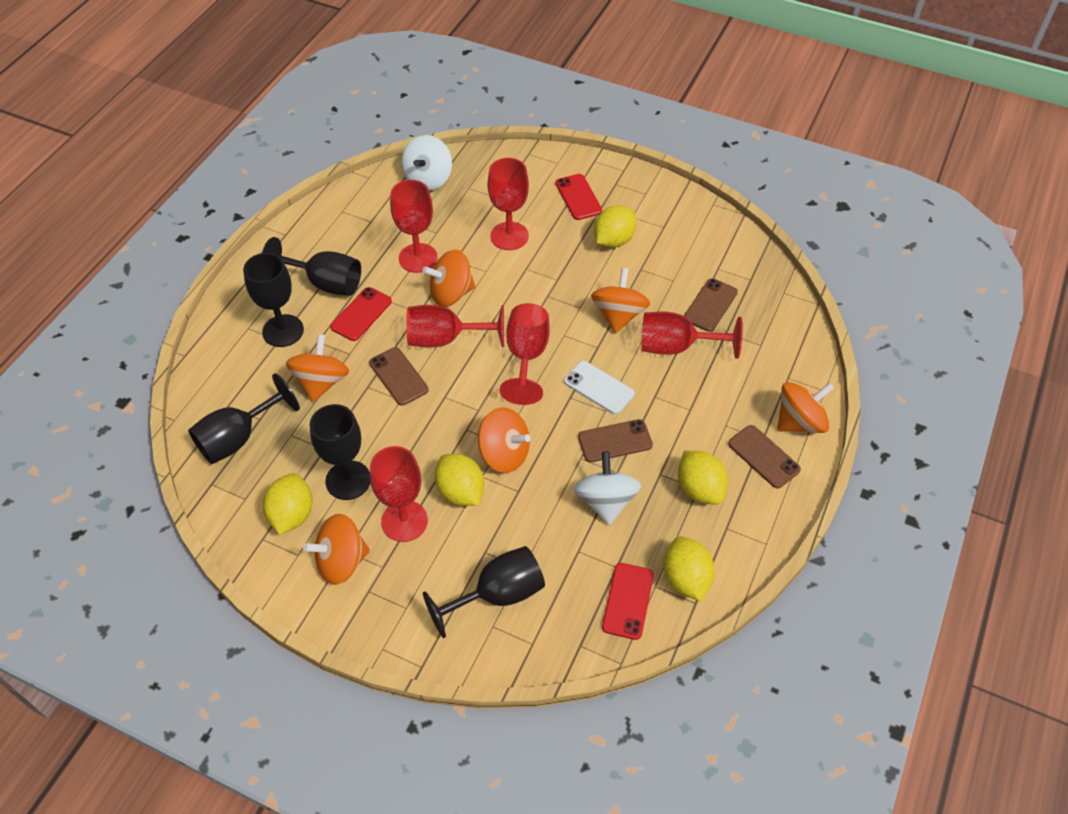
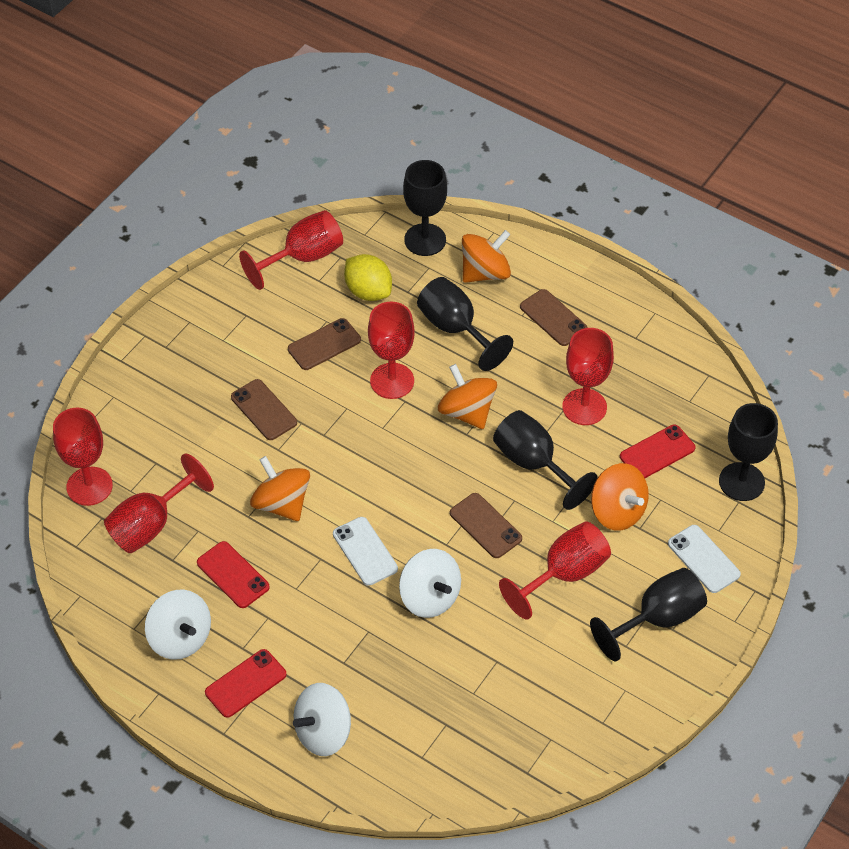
orange spinning top: [286,334,349,402] [303,514,370,585] [423,250,475,307] [478,407,531,473] [591,268,650,333] [777,382,834,433] = 6 -> [250,456,310,521] [438,364,497,429] [462,230,511,283] [591,463,649,531] = 4
white phone: [564,361,635,414] = 1 -> [333,517,398,586] [668,525,741,593] = 2
white spinning top: [401,135,452,190] [574,452,641,525] = 2 -> [145,590,211,660] [293,683,351,756] [399,549,461,618] = 3
yellow lemon: [263,473,313,535] [434,454,484,506] [594,205,637,248] [663,536,715,601] [678,451,728,505] = 5 -> [344,254,392,301] = 1

